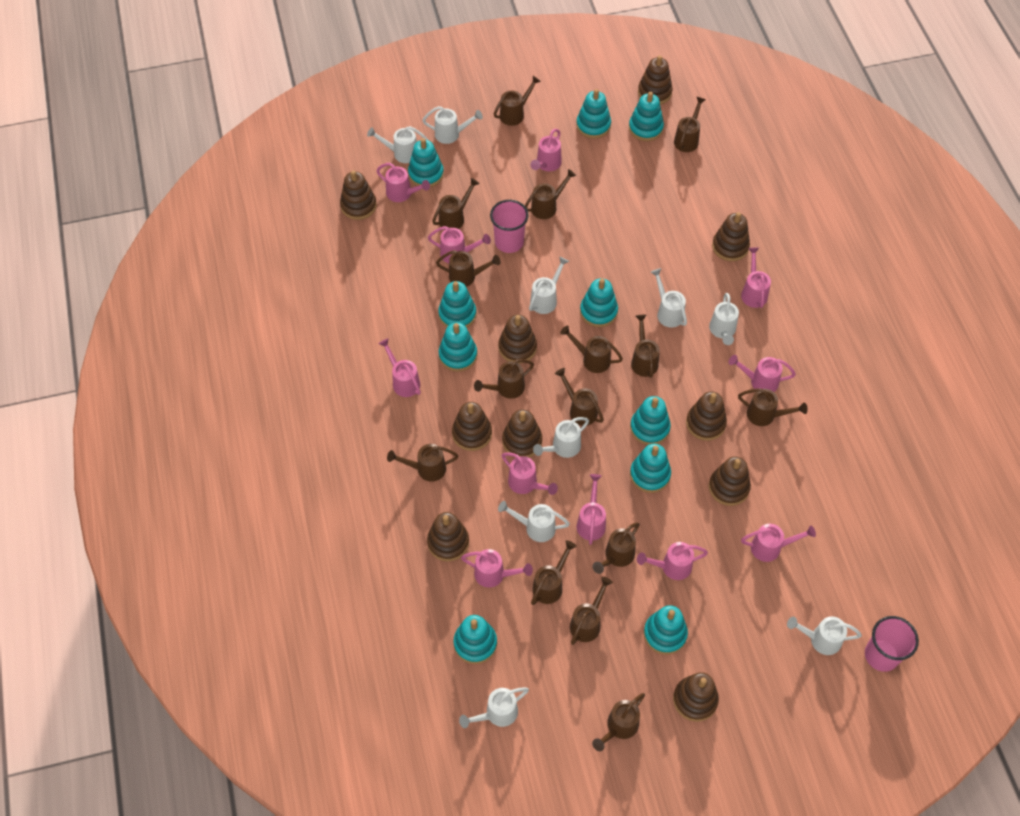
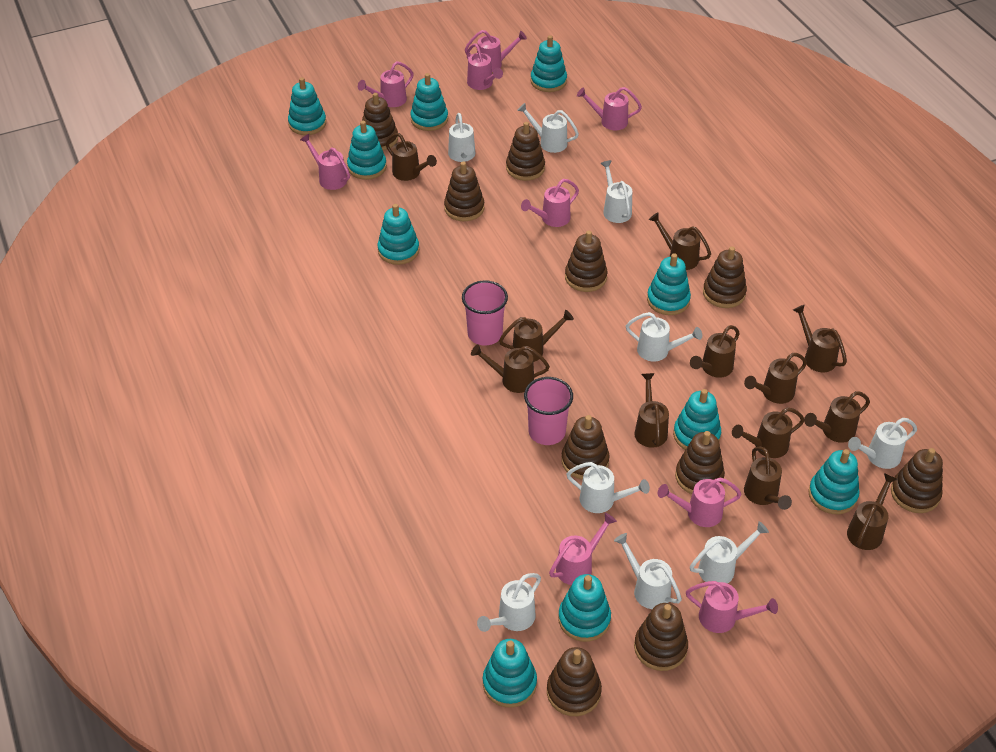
brown watering can: [387,444,458,482] [432,178,480,229] [436,250,500,287] [474,359,534,399] [494,76,541,126] [525,169,576,219] [531,540,577,605] [555,368,604,426] [560,325,623,373] [570,577,613,645] [592,693,645,751] [593,522,640,574] [631,315,660,378] [674,97,706,152] [738,388,808,426] = 15 -> [386,133,437,181] [471,344,550,393] [499,310,574,362] [635,373,669,448] [649,212,711,270] [690,325,740,378] [732,407,804,458] [744,353,807,404] [744,446,792,510] [793,305,847,372] [804,391,870,443] [847,473,897,550] = 12
pink watering can: [376,163,430,202] [378,338,421,397] [428,226,491,263] [461,549,533,588] [502,453,558,495] [530,129,562,171] [577,474,606,545] [637,542,708,580] [729,355,796,392] [741,247,771,308] [741,524,816,562] = 11 -> [300,134,350,190] [358,61,414,107] [465,30,527,72] [466,44,503,90] [521,179,579,227] [549,513,617,585] [577,87,642,130] [658,478,742,527] [686,581,778,633] = 9

